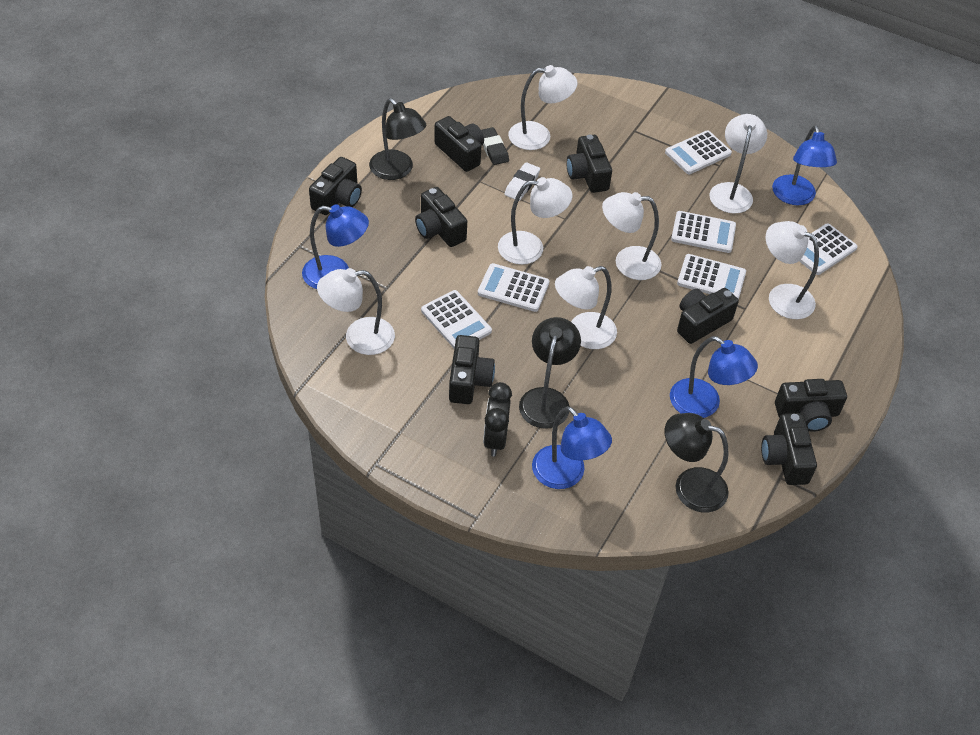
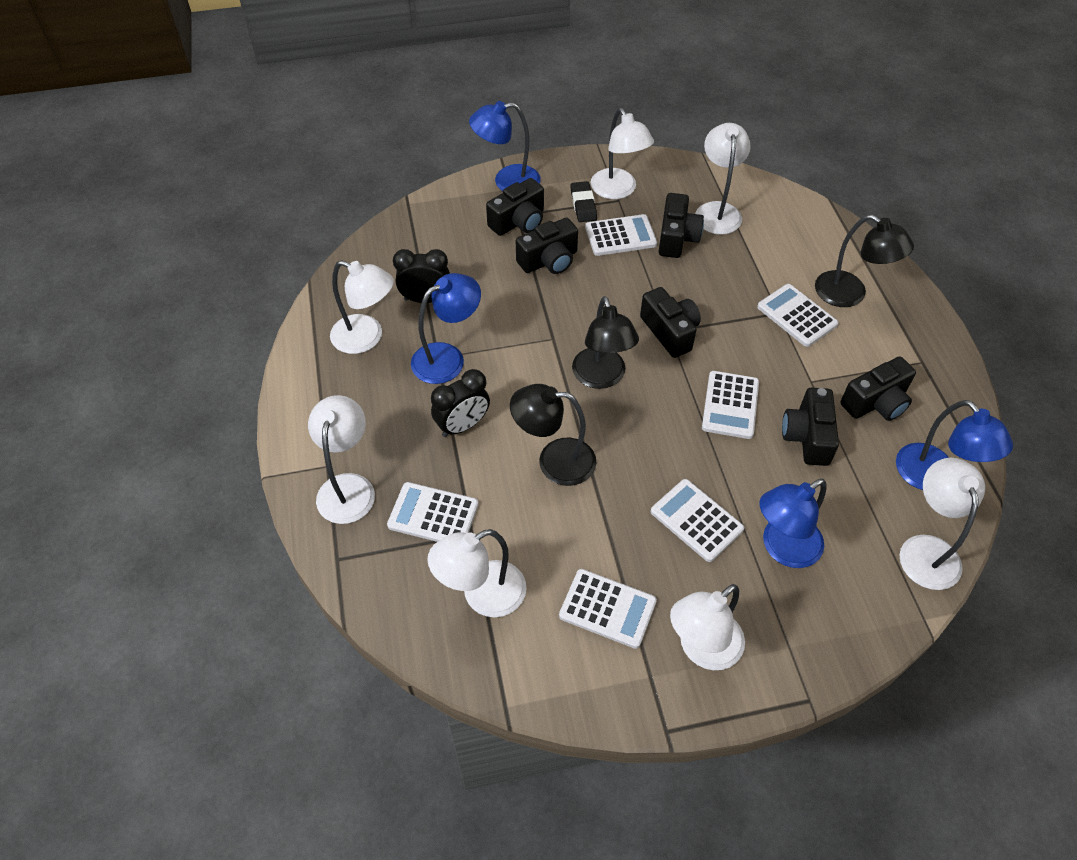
black camera: [309,157,362,215] [415,187,467,247] [434,116,484,172] [449,335,495,404] [566,134,612,193] [677,288,739,344] [761,413,817,485] [775,379,847,432] = 8 -> [486,178,544,236] [516,218,578,274] [640,287,701,358] [658,193,704,258] [782,388,839,466] [840,357,916,421] = 6
black clock: [483,382,512,457] = 1 -> [393,249,450,303] [431,369,490,437] = 2
white eraser: [504,162,540,201] = 1 -> none = 0

